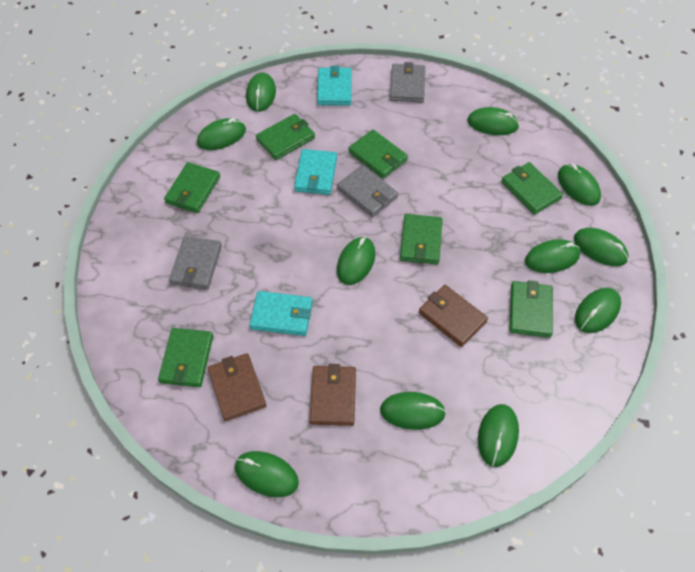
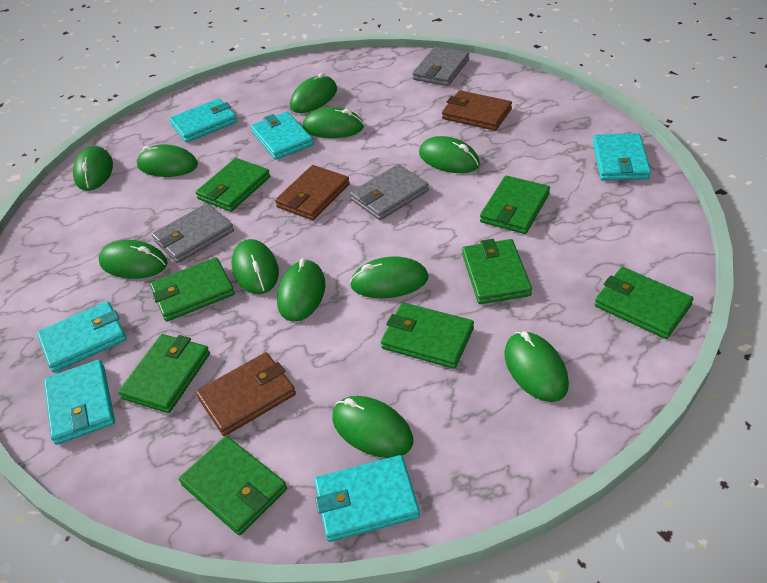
green wallet: [158,328,213,387] [164,162,220,213] [256,114,315,160] [349,130,408,178] [400,214,442,264] [501,162,563,215] [509,280,553,338] = 7 -> [118,334,210,413] [150,257,235,321] [179,436,287,535] [196,158,270,212] [381,302,474,369] [462,239,532,304] [480,176,550,234] [594,267,694,339] = 8
turquoise wallet: [249,291,313,336] [294,149,337,195] [317,66,352,105] = 3 -> [37,301,126,373] [44,359,115,445] [169,98,237,143] [251,112,313,160] [314,455,420,542] [593,133,651,181] = 6

